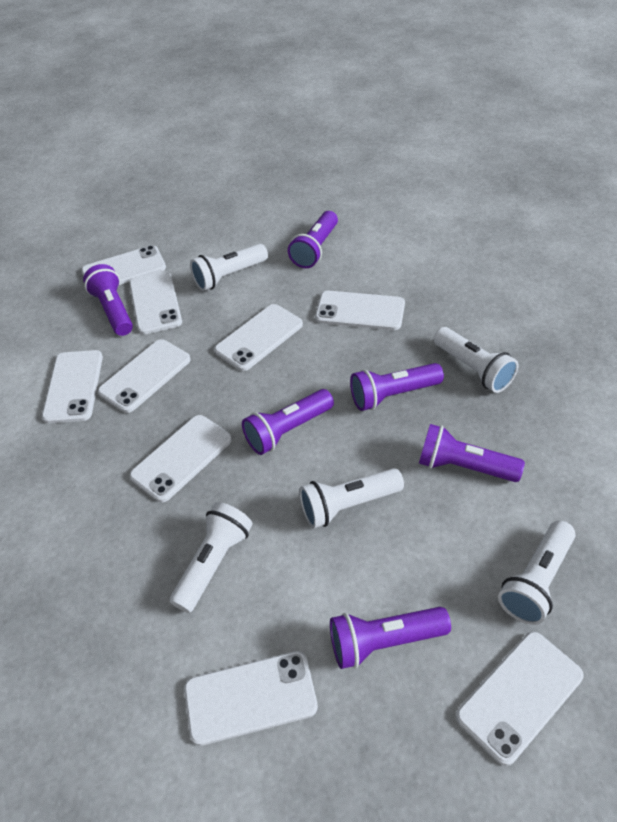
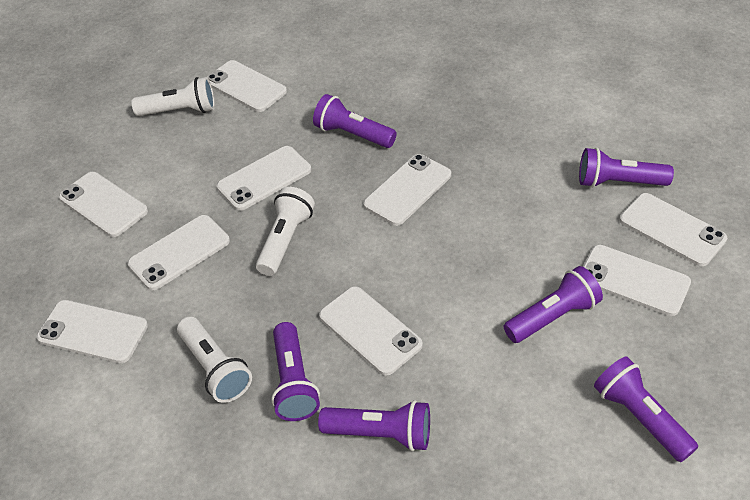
white flashlight: [169,502,253,613] [190,244,268,291] [299,468,404,528] [434,327,518,393] [498,520,576,625] = 5 -> [132,77,215,116] [177,317,252,403] [256,187,315,276] = 3

